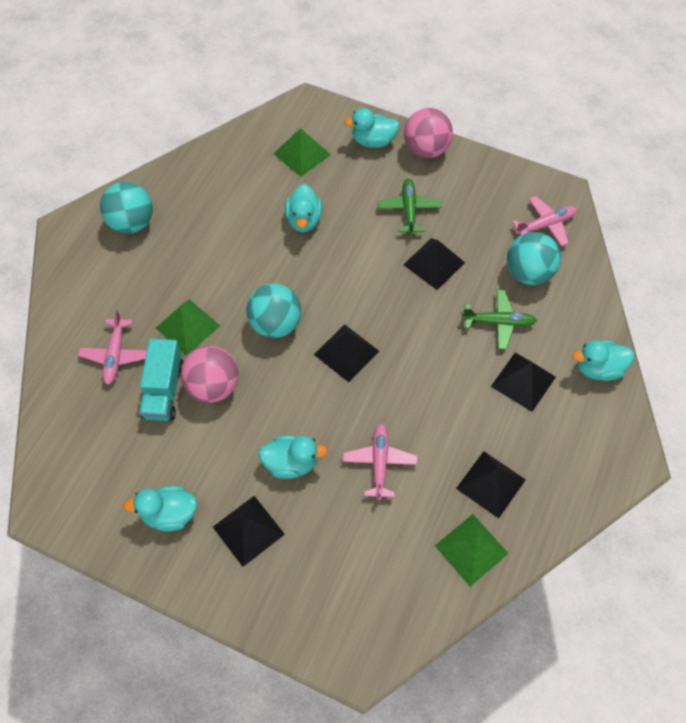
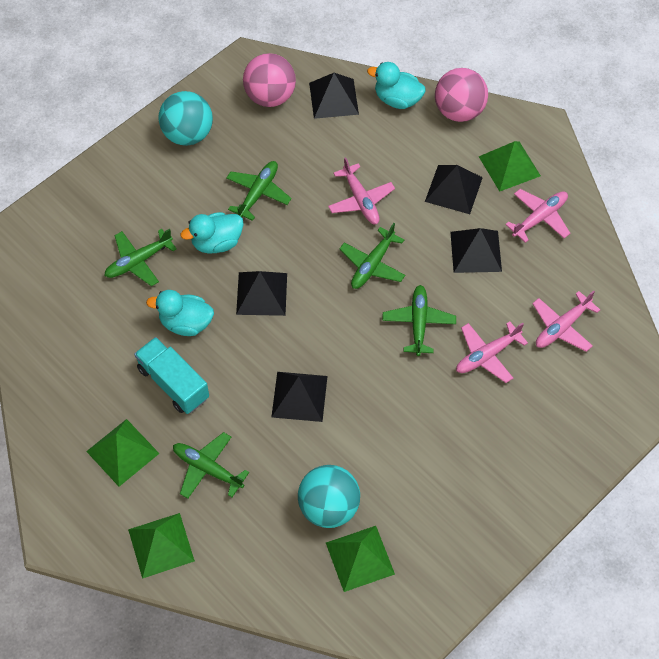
green plane: [378,178,442,235] [462,290,537,350] = 2 -> [104,229,177,286] [173,432,249,499] [226,161,292,221] [340,223,405,289] [382,285,456,356] = 5
green pyramid: [156,299,220,356] [273,128,331,177] [435,514,509,587] = 3 -> [86,419,160,487] [128,513,195,579] [326,526,395,592] [479,141,541,192] = 4
pink plane: [78,310,147,385] [343,423,417,500] [512,196,577,247] = 3 -> [328,157,395,224] [456,321,528,383] [505,189,570,243] [532,290,600,352] = 4
turquoise ball: [100,182,153,234] [246,283,301,338] [507,232,561,285] = 3 -> [159,91,213,146] [298,465,360,528] = 2
turquoise duck: [123,486,197,531] [259,436,328,479] [285,184,322,232] [344,108,400,148] [572,340,634,381] = 5 -> [146,290,214,336] [181,212,244,254] [367,62,426,109] = 3

